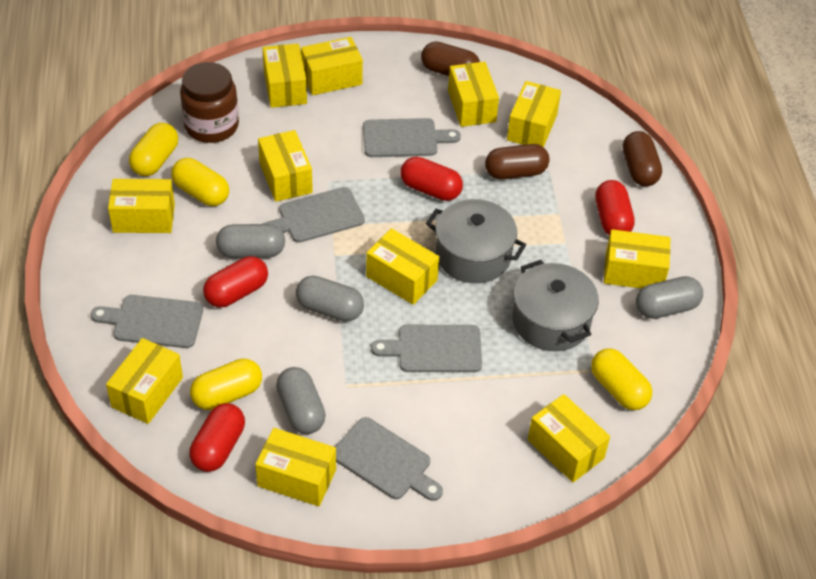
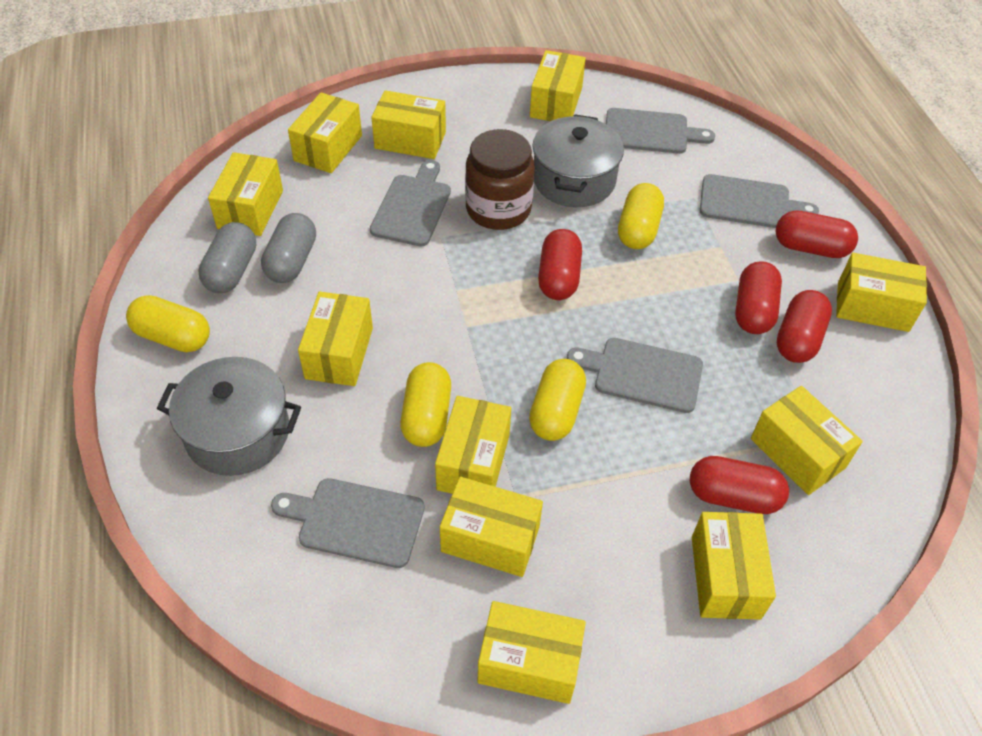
brown capsule: [421,41,480,76] [485,144,549,180] [623,131,662,186] = 3 -> none = 0
grey capsule: [216,224,285,258] [276,367,326,434] [296,276,364,322] [636,276,703,319] = 4 -> [198,222,256,293] [261,213,316,283] = 2
red capsule: [189,403,245,472] [203,256,268,307] [401,157,463,201] [595,180,635,236] = 4 -> [538,229,582,300] [690,456,789,514] [735,261,782,334] [775,210,858,258] [777,290,832,363] = 5

